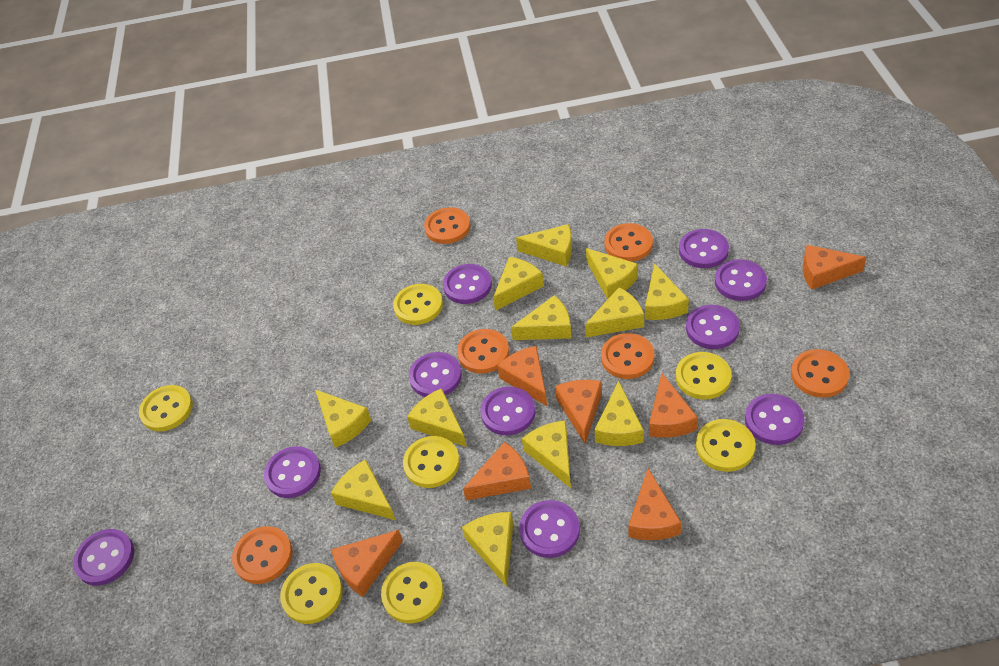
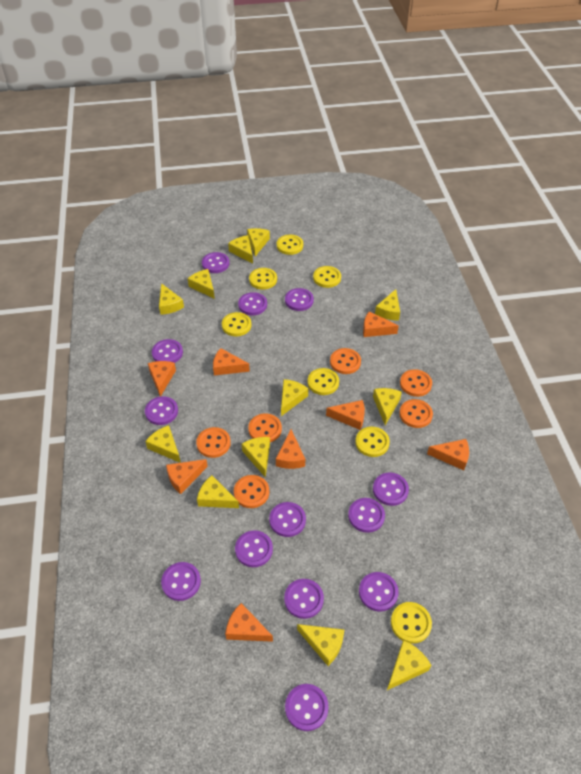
orange cheese: [331,530,403,597] [463,442,531,500] [497,346,547,406] [555,380,602,444] [628,468,682,540] [649,373,698,437] [803,245,867,290] = 7 -> [148,361,176,397] [166,459,208,494] [213,348,250,375] [225,603,273,642] [276,429,305,469] [326,400,365,430] [363,311,399,337] [427,439,469,470] = 8
purple button: [73,529,134,586] [264,446,321,498] [409,352,462,397] [443,264,492,304] [480,386,535,435] [519,500,580,558] [679,229,729,268] [686,305,740,349] [715,259,767,301] [745,394,805,445] = 10 -> [145,396,178,425] [152,339,183,363] [161,562,201,601] [202,252,229,273] [235,530,273,567] [238,292,267,315] [269,502,306,537] [284,579,324,619] [285,288,314,311] [285,684,329,731] [348,498,385,533] [359,572,399,612] [373,473,409,506] = 13

